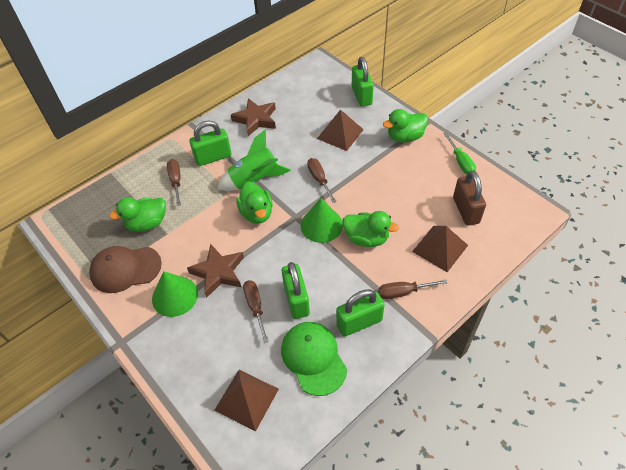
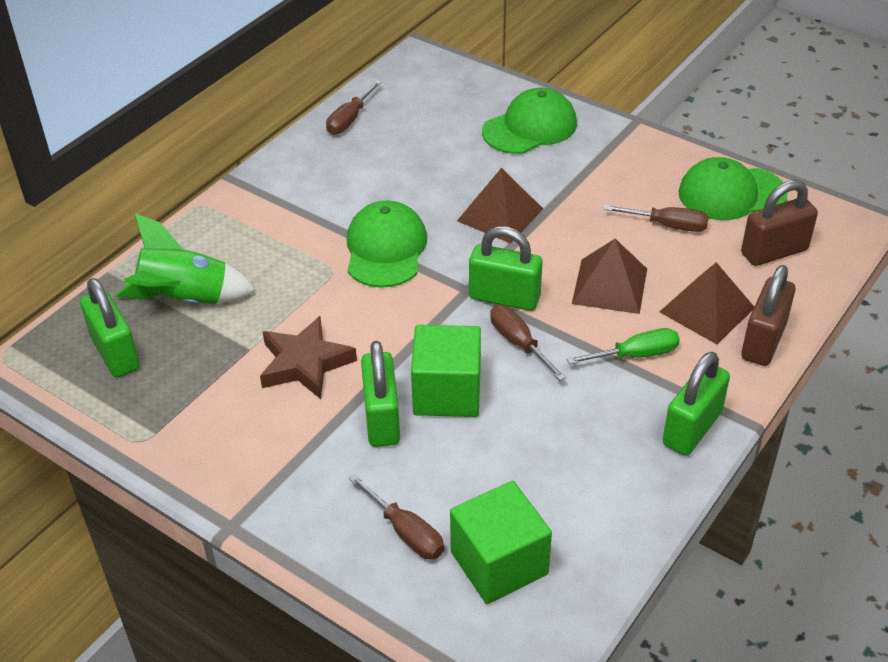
brown cap: [89,246,162,293] = 1 -> none = 0
brown padlock: [453,171,486,226] = 1 -> [741,180,818,266] [741,265,795,366] = 2
brown star: [187,244,244,298] [231,98,276,136] = 2 -> [260,316,357,399] = 1
green cap: [281,322,347,396] = 1 -> [347,201,427,288] [482,88,577,154] [678,157,788,220] = 3
green cone: [152,271,198,317] [301,198,343,243] = 2 -> none = 0
green cube: none = 0 -> [411,325,481,417] [450,481,552,604] = 2
green duck: [109,197,166,232] [236,181,273,224] [342,211,399,247] [383,109,428,143] = 4 -> none = 0

